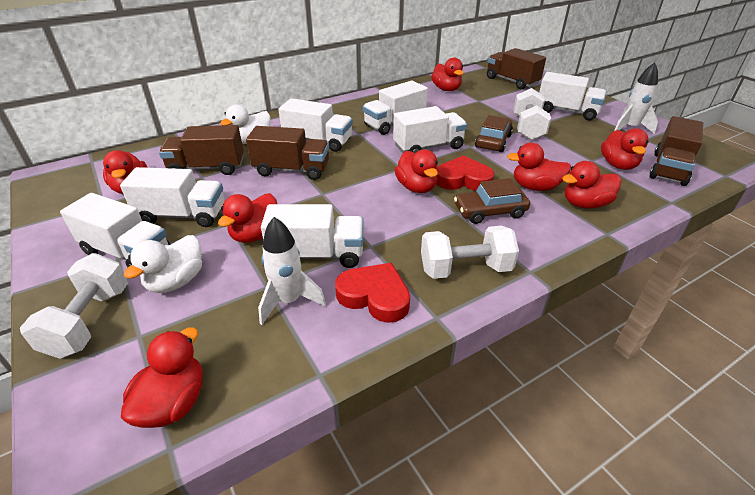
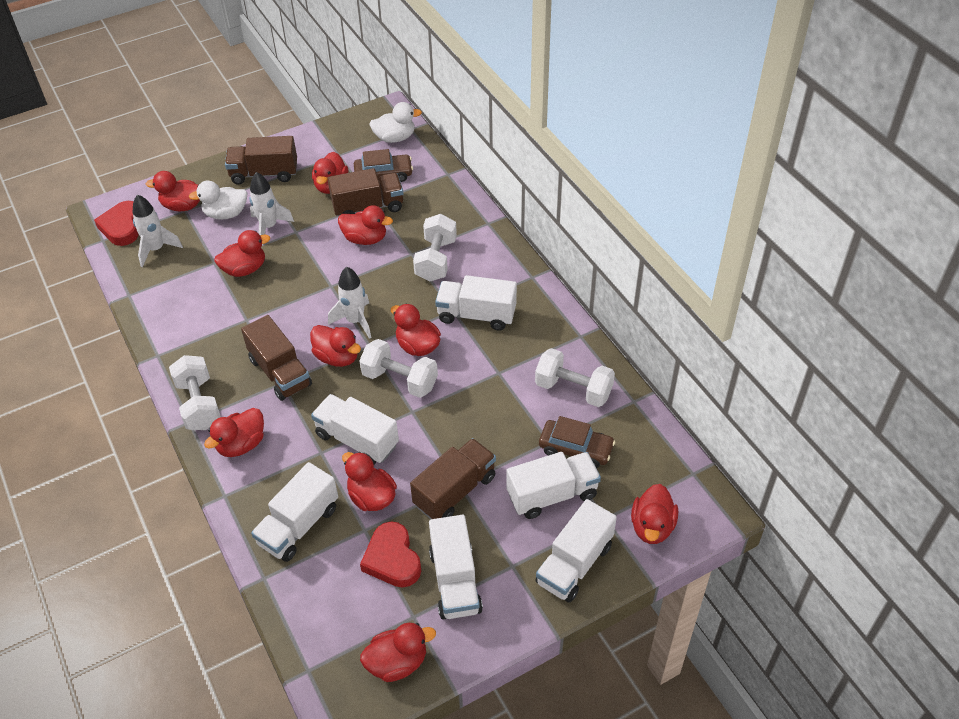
red duck: [103,150,147,194] [121,328,203,428] [218,193,277,243] [395,149,438,193] [431,58,464,91] [507,143,571,191] [562,161,621,209] [601,128,649,170] = 8 -> [146,171,200,211] [204,408,264,457] [214,230,270,277] [310,325,361,367] [312,152,348,194] [338,205,393,245] [342,452,397,511] [360,623,436,682] [391,304,441,356] [631,484,678,544] = 10
white dumbbell: [20,253,128,359] [421,226,519,279] [513,88,551,140] = 3 -> [169,355,221,430] [359,339,438,398] [413,214,457,282] [535,348,615,407] = 4
white rocket: [258,217,326,325] [614,63,658,134] = 2 -> [132,194,183,267] [249,172,294,245] [328,267,372,339] = 3
white truck: [60,193,170,267] [120,167,224,227] [261,204,364,268] [278,98,353,152] [363,81,428,135] [393,106,467,153] [539,72,606,120] = 7 -> [251,462,338,562] [311,394,399,464] [429,515,483,619] [435,275,517,331] [506,452,601,519] [535,499,617,603] = 6

